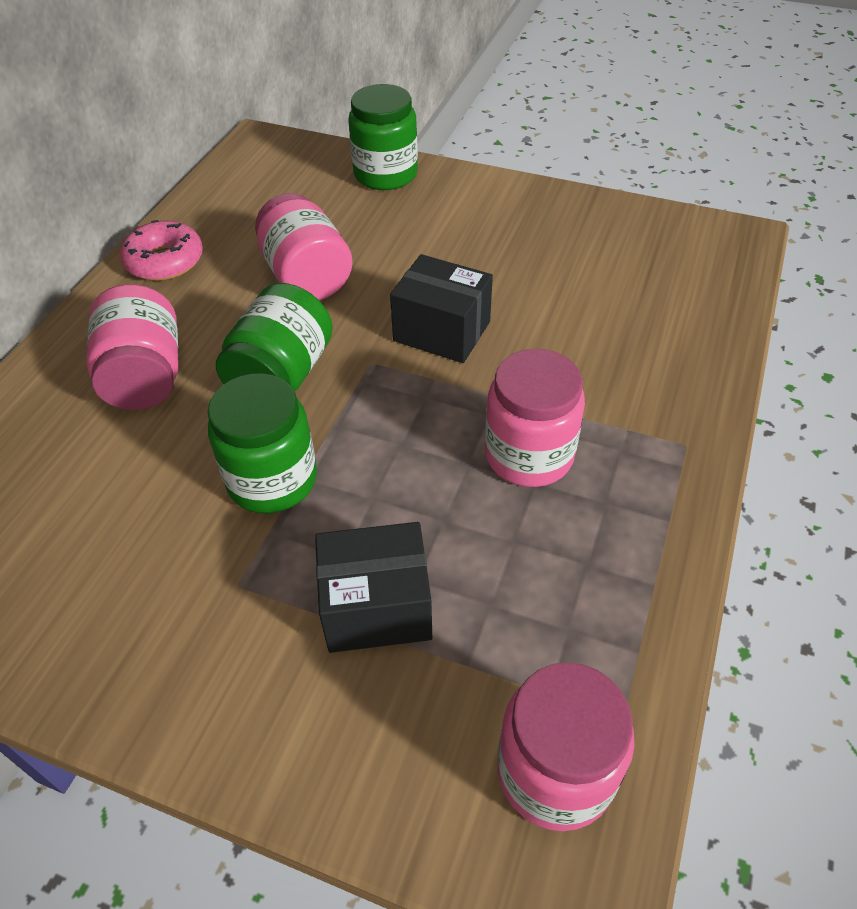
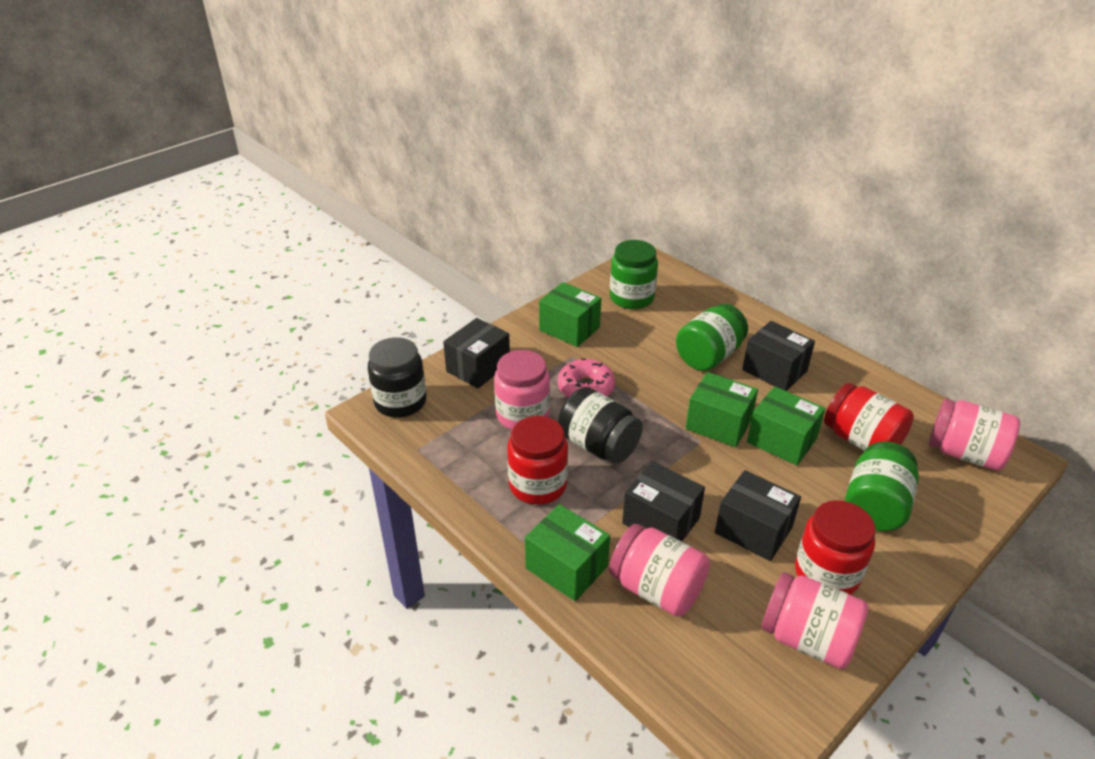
black box: [315,522,432,653] [390,254,493,363] = 2 -> [443,318,510,388] [622,461,705,541] [715,470,801,561] [742,321,815,391] = 4
black jar: none = 0 -> [368,337,427,418] [558,387,643,464] = 2
green box: none = 0 -> [525,504,610,601] [539,282,601,347] [686,372,758,447] [747,386,825,466] = 4
red jar: none = 0 -> [507,416,568,505] [795,500,876,595] [824,383,914,450] = 3

